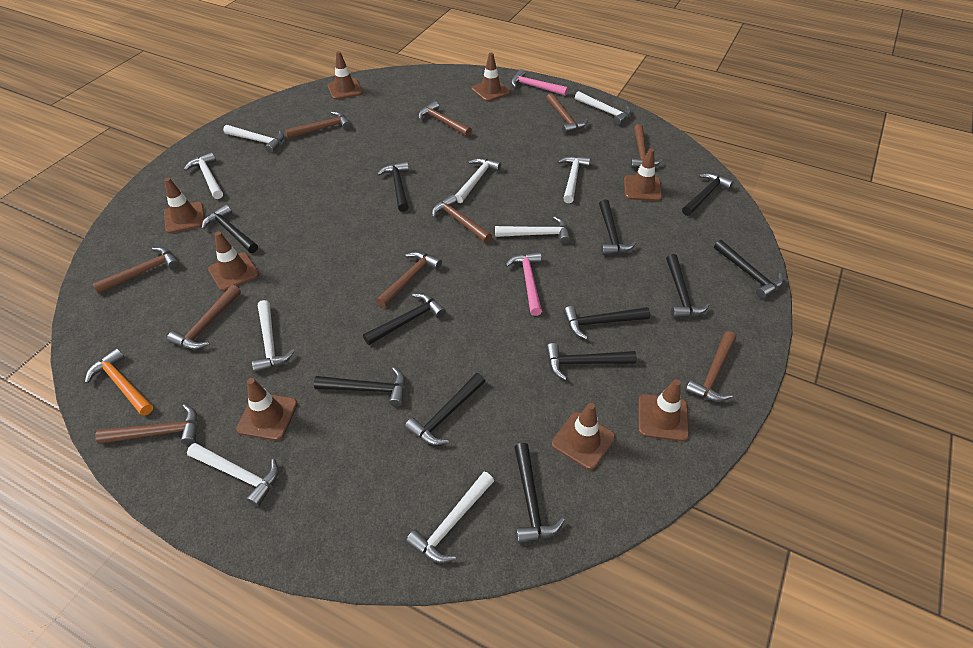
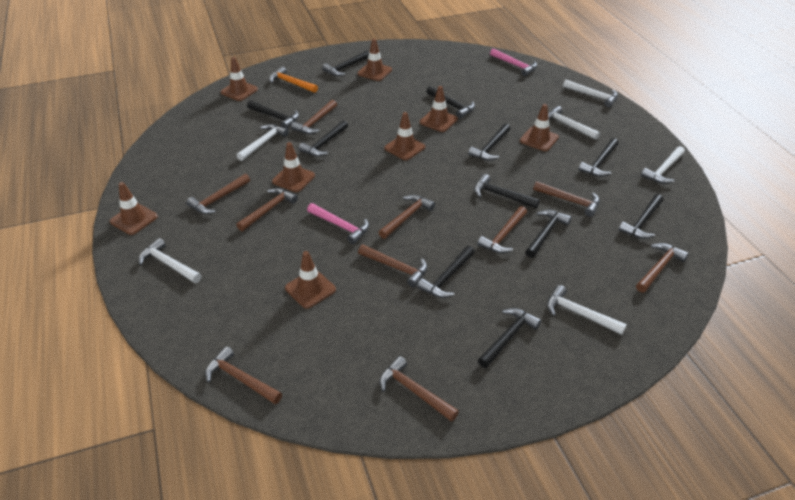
black hammer: [202,205,258,253] [314,367,405,407] [363,293,446,345] [377,161,409,212] [405,373,485,445] [514,443,565,544] [546,343,637,380] [564,306,650,339] [599,199,636,255] [666,254,710,318] [682,173,734,216] [714,240,783,299] = 12 -> [247,100,299,128] [299,120,348,156] [322,50,369,76] [417,246,475,298] [426,86,475,118] [468,124,511,160] [474,174,540,208] [478,308,541,368] [525,210,571,258] [578,138,619,177] [619,194,663,239] = 11
white hammer: [184,152,223,199] [187,443,279,507] [223,125,284,153] [252,300,295,373] [406,472,494,563] [455,158,501,203] [495,216,571,244] [558,156,590,203] [575,91,631,125] = 9 -> [139,238,202,283] [236,124,289,161] [547,285,627,335] [548,106,600,140] [563,80,618,107] [641,146,685,184] = 6

